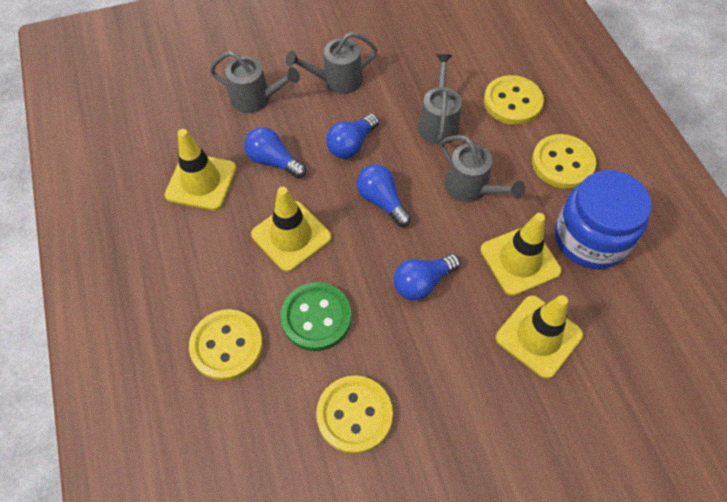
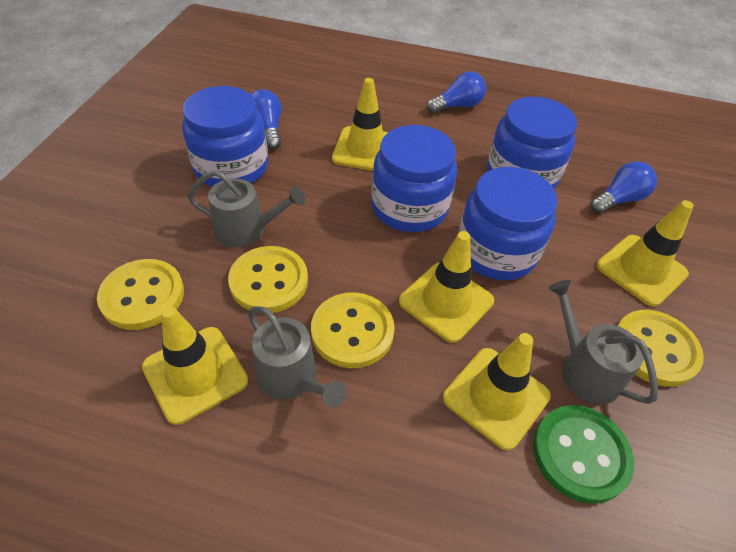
blue jar: [555,170,652,269] = 1 -> [182,86,268,187] [371,125,457,232] [458,167,558,280] [487,96,577,189] = 4
blue light bulb: [244,127,306,178] [326,114,379,159] [357,165,411,227] [394,254,460,301] = 4 -> [250,89,282,150] [427,71,486,114] [590,161,657,214] = 3
grey watering can: [210,51,300,113] [286,32,377,94] [418,54,462,144] [440,135,525,202] = 4 -> [188,170,305,248] [248,306,347,408] [548,280,658,404] = 3
yellow traffic cone: [165,129,237,210] [251,187,331,272] [480,213,561,296] [496,295,583,379] = 4 -> [142,306,248,425] [332,78,388,171] [399,231,494,343] [443,333,551,451] [597,200,694,307] = 5

